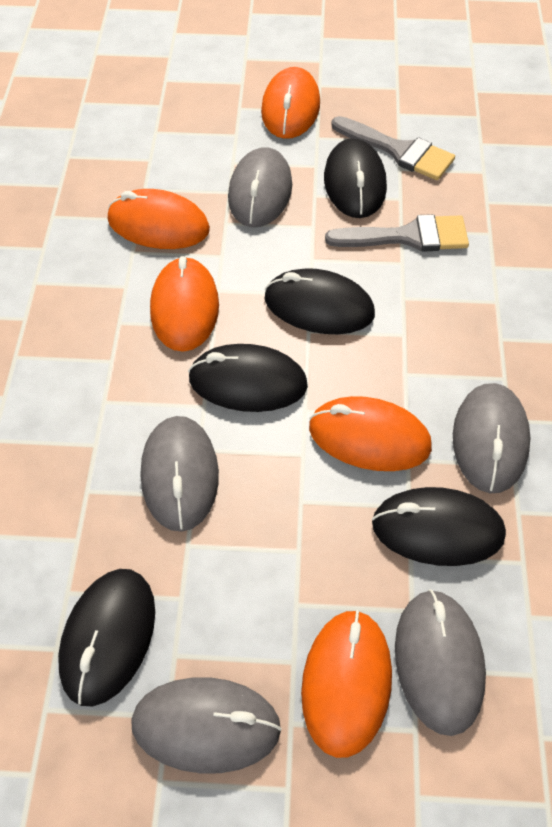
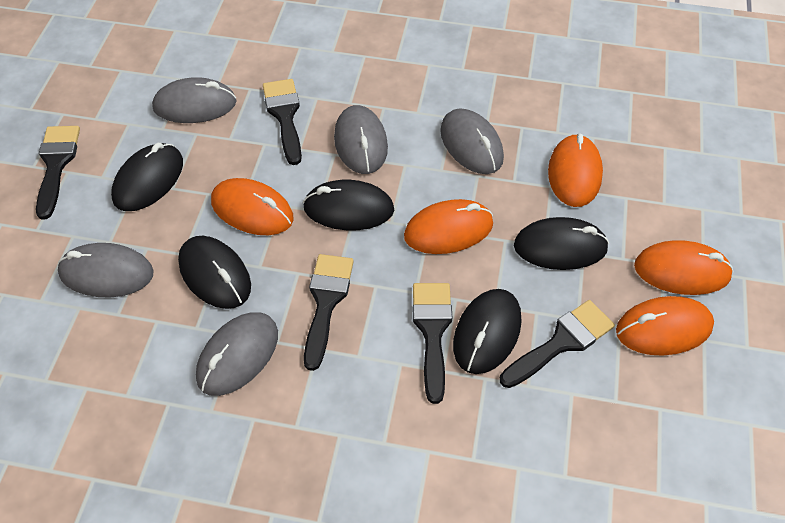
black brush: none = 0 -> [36,126,80,219] [263,79,302,165] [304,254,354,371] [413,283,452,404] [500,300,615,388] = 5
grey brush: [325,214,469,251] [331,116,455,180] = 2 -> none = 0

